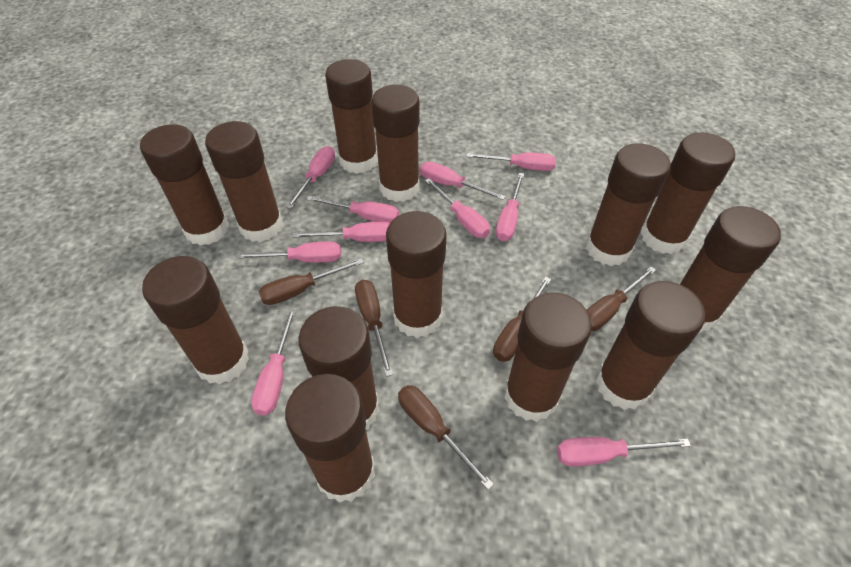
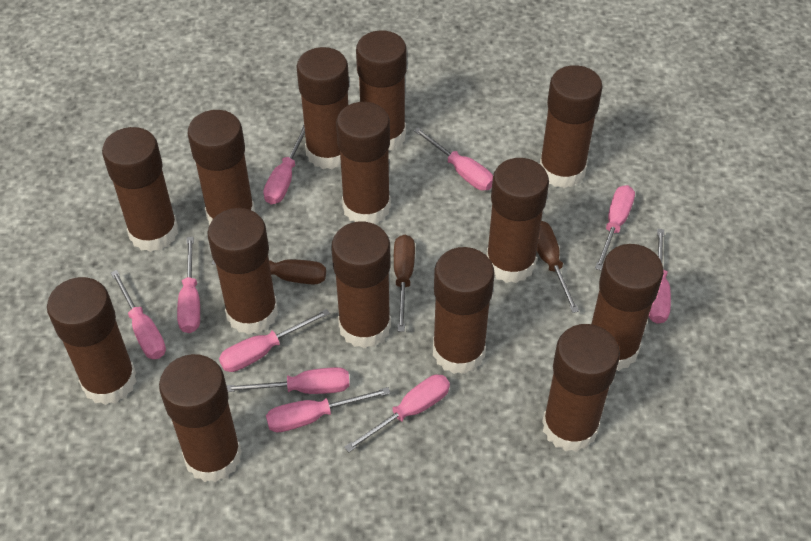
brown glue stick: [140,124,229,246] [142,256,249,385] [205,121,283,242] [285,374,375,503] [298,306,379,430] [325,59,378,174] [371,85,420,202] [386,211,447,338] [504,293,592,422] [586,143,671,266] [596,281,705,410] [641,132,735,254] [680,206,781,333] = 13 -> [47,277,137,405] [102,127,178,252] [159,354,242,482] [188,110,255,225] [207,208,278,335] [296,47,349,169] [331,222,391,349] [336,102,391,224] [356,30,407,151] [433,247,495,374] [486,158,549,283] [540,65,603,188] [542,324,620,452] [591,244,664,371] = 14
brown screwdriver: [259,258,364,305] [355,280,393,377] [398,385,494,490] [493,277,551,362] [587,266,656,331] = 5 -> [212,259,326,284] [394,235,415,332] [537,221,579,313] = 3

